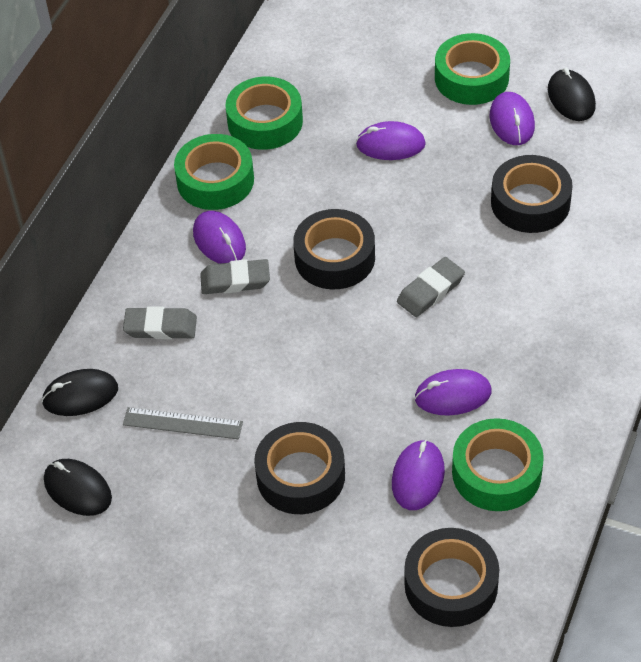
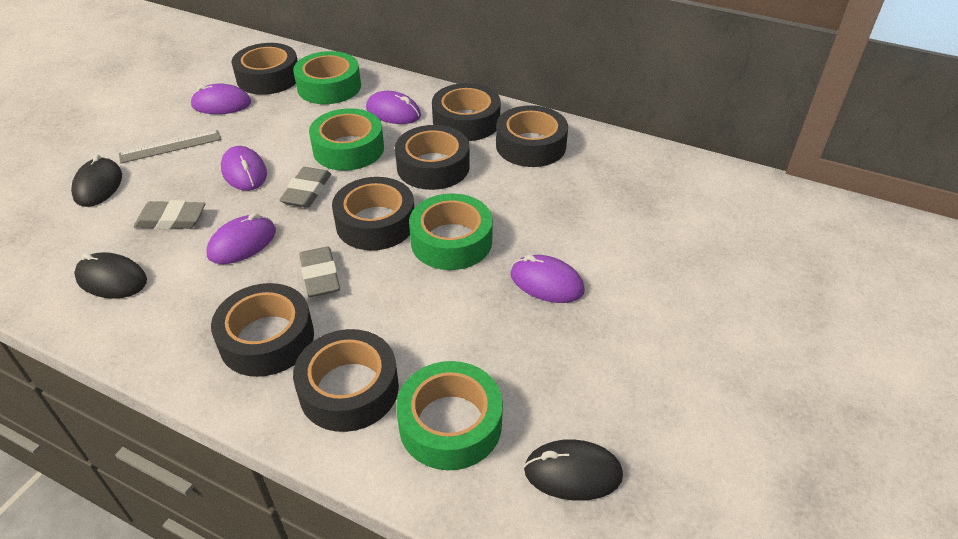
black tape: [254,422,345,514] [293,209,375,289] [404,528,499,627] [491,155,573,233] = 4 -> [211,283,314,377] [232,43,298,95] [293,329,399,432] [332,177,414,250] [395,125,470,190] [432,83,501,141] [496,105,568,167] = 7

